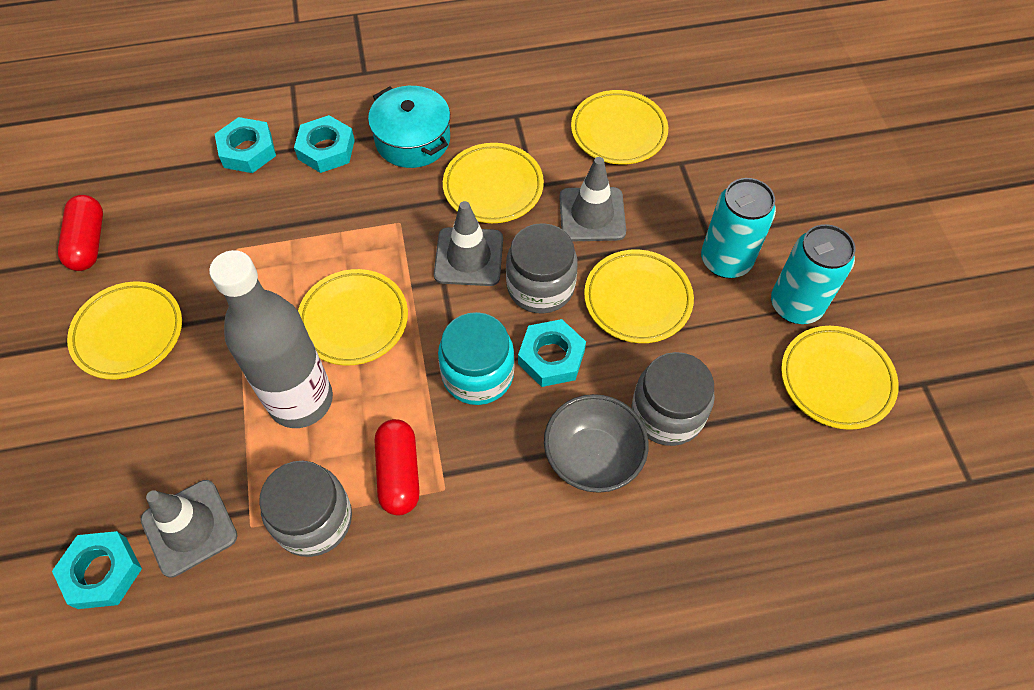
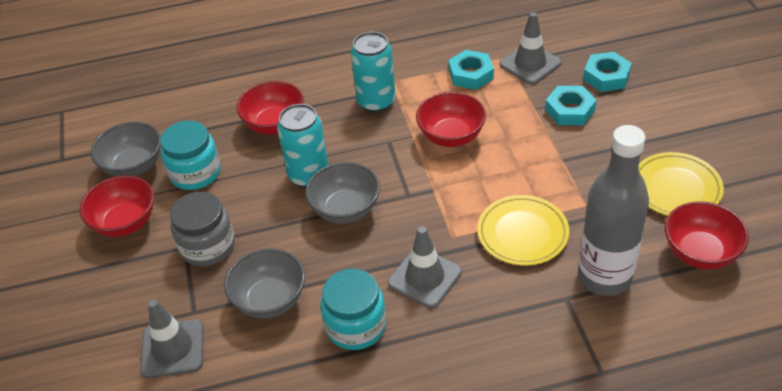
grey bowl: [544,394,649,493] = 1 -> [91,122,161,177] [224,248,305,319] [305,162,380,224] = 3
grey jar: [259,461,352,557] [506,223,578,314] [632,352,715,446] = 3 -> [170,192,235,266] = 1
red bowl: none = 0 -> [80,175,154,237] [237,81,304,134] [416,92,486,147] [665,201,749,269] = 4
red capsule: [58,195,103,271] [375,419,420,516] = 2 -> none = 0
turquoise jar: [438,312,515,405] = 1 -> [160,120,221,190] [320,269,386,350] = 2
turquoise nut: [52,531,142,609] [215,117,276,173] [294,115,355,173] [518,319,586,387] = 4 -> [449,50,494,90] [545,86,596,125] [583,52,632,92] = 3
turquoise pot: [368,86,450,168] = 1 -> none = 0
yellow plate: [67,281,182,380] [298,269,408,366] [443,143,544,223] [571,90,668,165] [584,249,694,343] [781,326,899,430] = 6 -> [477,195,569,266] [639,152,724,216] = 2

